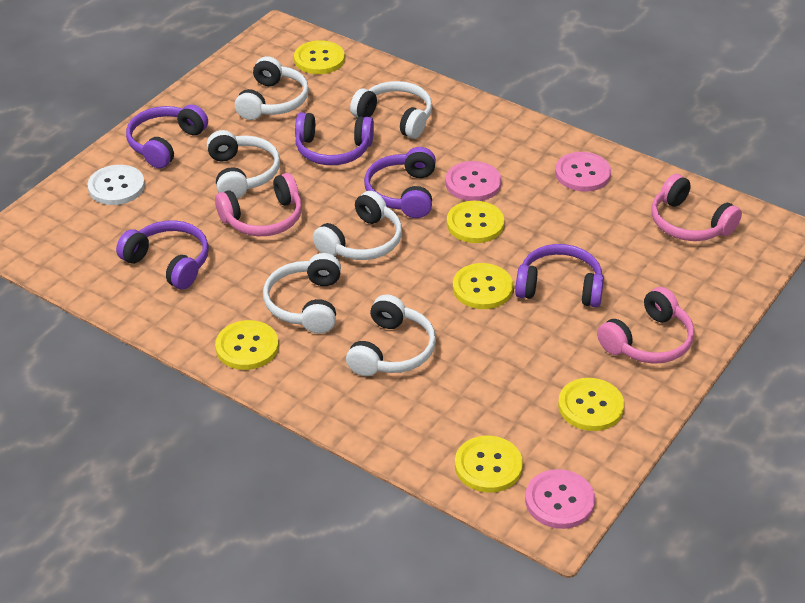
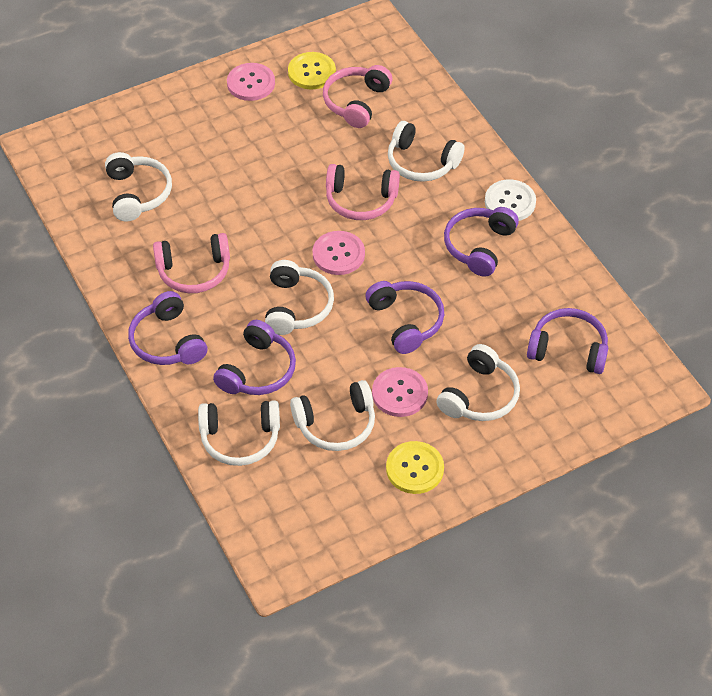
yellow button: [215,320,279,370] [294,40,345,74] [447,201,504,243] [453,263,513,309] [455,436,523,493] [558,378,624,431] = 6 -> [288,52,336,89] [386,441,444,494] = 2

